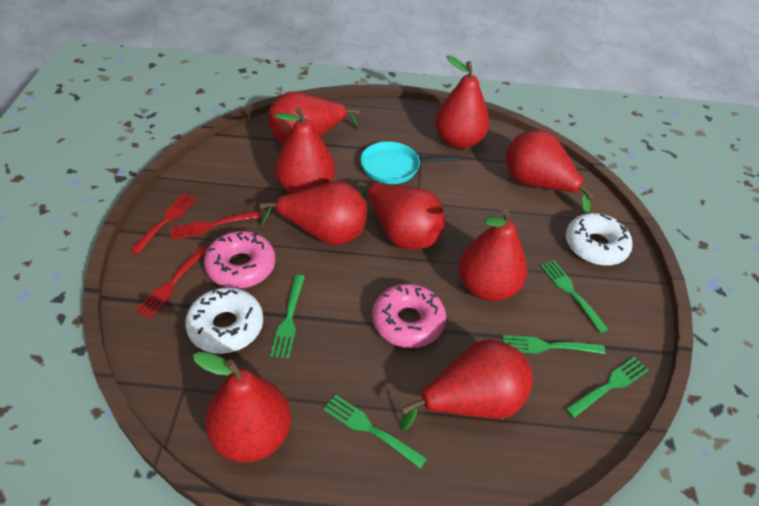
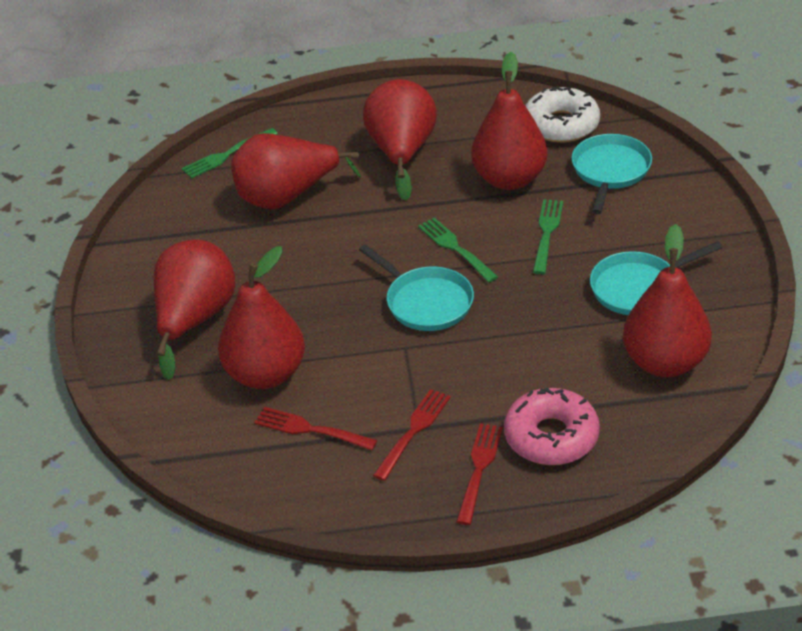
green fork: [270,275,305,359] [323,394,427,468] [502,335,605,354] [540,260,609,333] [566,357,649,418] = 5 -> [182,128,278,179] [418,218,498,282] [533,199,563,274] = 3
pink donut: [204,231,275,289] [372,284,446,348] = 2 -> [504,388,600,465] = 1
red pear: [193,352,291,462] [260,181,367,246] [268,91,360,144] [275,107,335,194] [358,181,445,250] [400,339,533,431] [435,55,489,149] [459,209,527,301] [506,130,594,214] = 9 -> [154,240,235,380] [218,246,305,389] [231,133,361,209] [363,79,437,201] [471,52,548,190] [623,224,712,377] = 6
turquoise pan: [361,141,459,184] = 1 -> [359,244,474,331] [572,134,652,214] [590,241,722,315] = 3
white donut: [185,287,263,354] [566,213,633,266] = 2 -> [526,86,600,143] = 1

